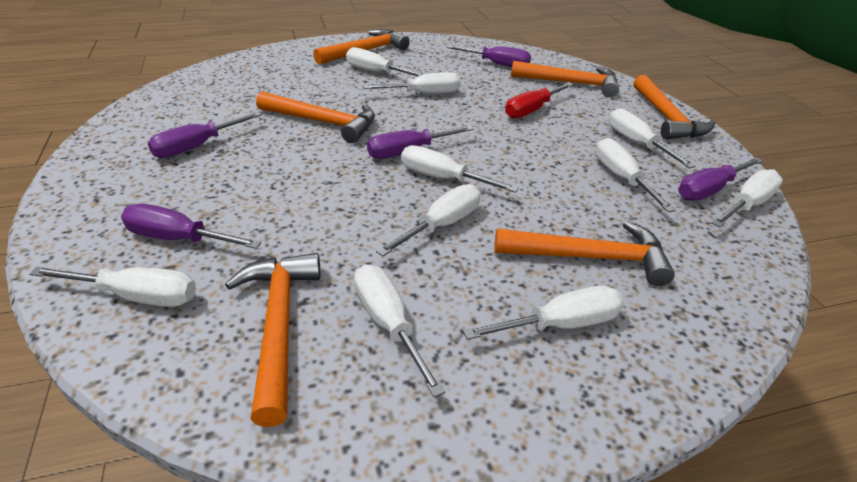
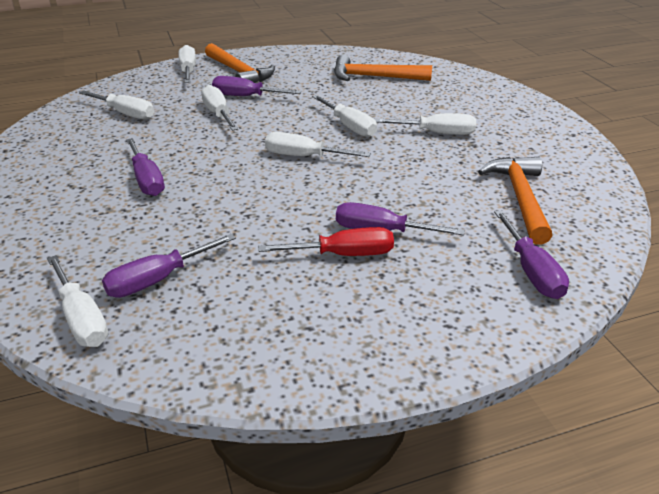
orange hammer: [225,253,321,427] [256,91,375,143] [313,29,410,65] [495,221,675,286] [511,61,619,97] [634,75,715,139] = 6 -> [205,43,275,83] [334,55,432,81] [478,157,553,245] = 3
white screwdriver: [29,267,196,307] [346,47,424,77] [354,265,445,398] [363,72,460,94] [376,184,481,256] [401,145,519,193] [463,286,624,340] [595,138,676,212] [609,108,696,168] [711,169,783,228] = 10 -> [47,255,108,347] [79,90,154,120] [179,45,196,83] [201,85,238,131] [265,132,371,157] [312,95,377,137] [375,113,476,135] = 7

